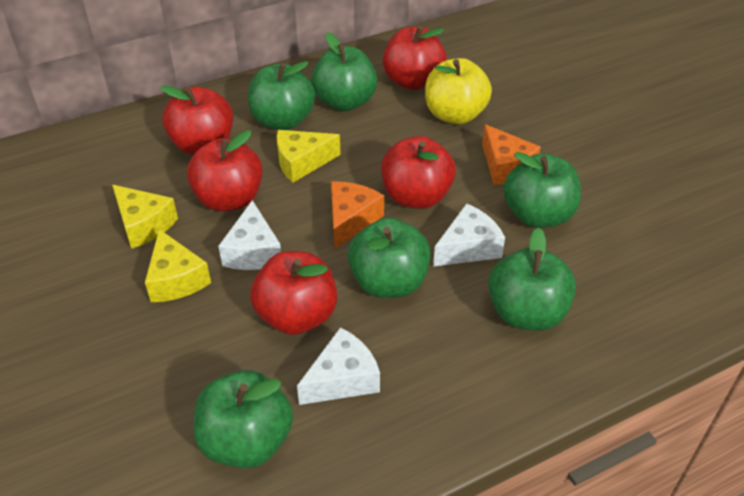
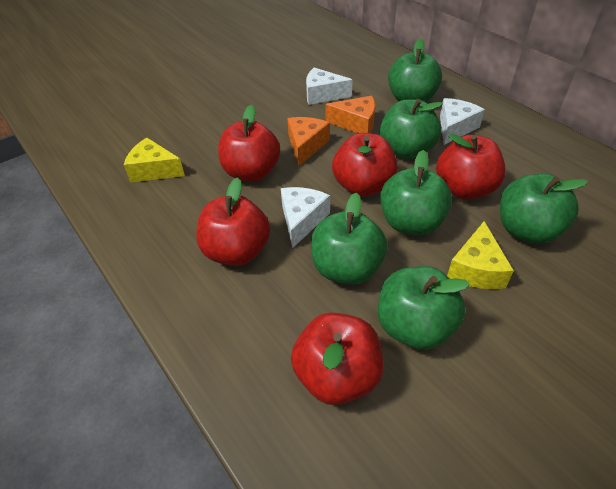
yellow apple: [425,58,492,125] = 1 -> none = 0
yellow cheese: [112,185,178,249] [145,229,211,302] [277,130,341,183] = 3 -> [124,138,185,182] [447,221,514,289] = 2

